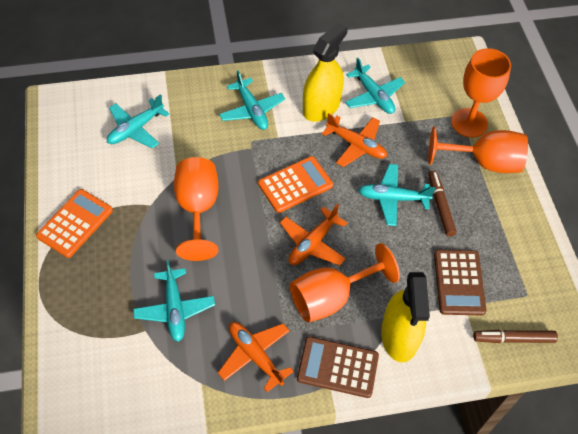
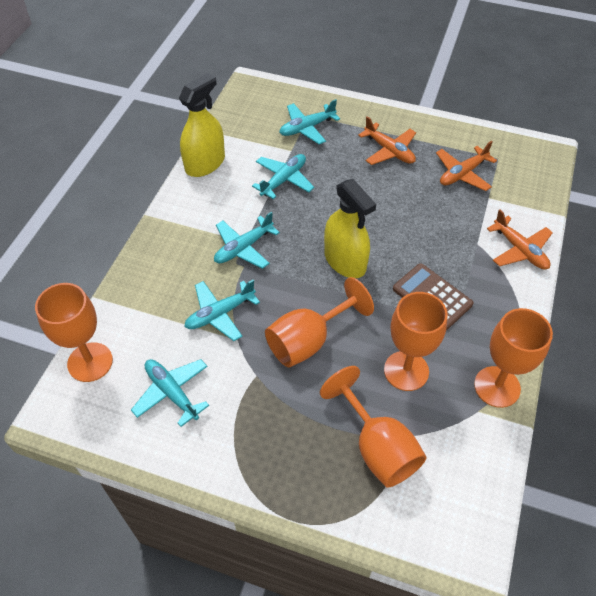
brown calculator: [297,337,379,398] [434,250,487,315] = 2 -> [393,263,473,330] = 1
brown marker: [428,170,457,237] [473,330,558,343] = 2 -> none = 0
orange calculator: [36,189,113,258] [258,156,333,213] = 2 -> none = 0
orange goblet: [174,157,218,261] [290,243,400,323] [428,126,528,173] [451,48,511,138] = 4 -> [35,283,113,382] [265,277,374,368] [320,366,426,488] [384,292,448,391] [474,308,553,408] = 5

